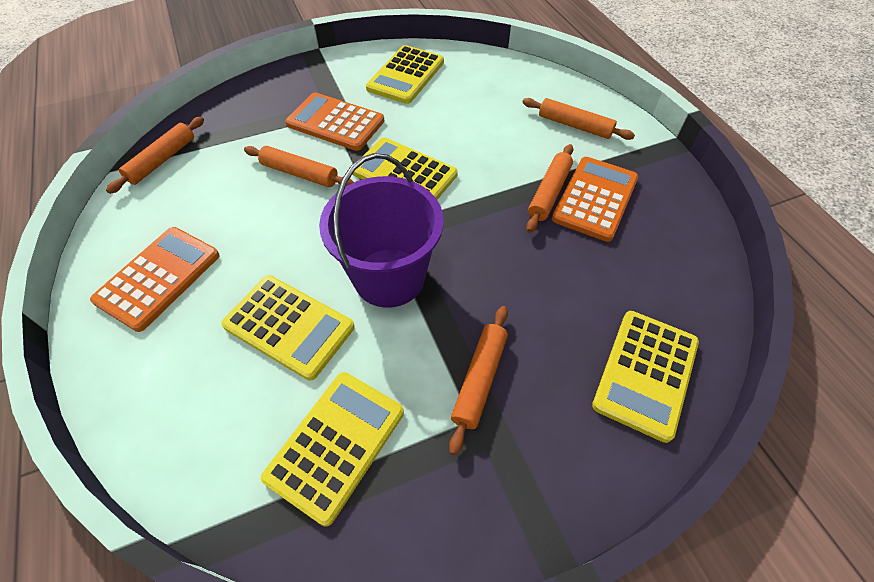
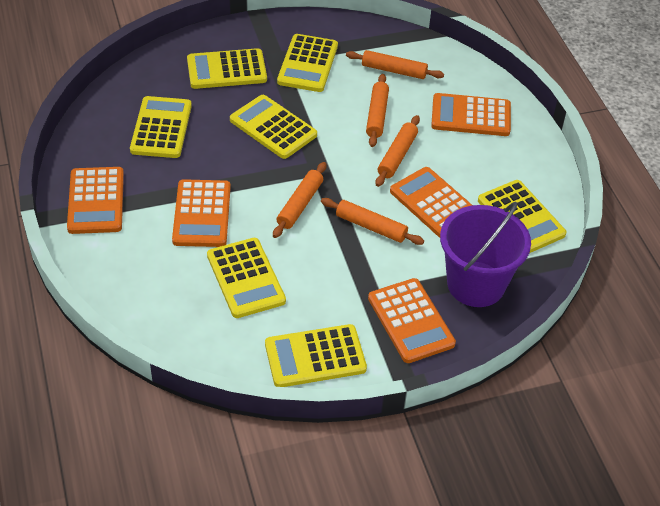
orange calculator: [90,227,220,332] [285,92,384,151] [552,157,639,242] = 3 -> [67,167,124,234] [172,179,231,247] [368,278,456,363] [390,167,472,238] [431,93,511,136] = 5
yellow calculator: [221,275,355,380] [261,372,404,527] [352,137,458,200] [366,45,444,104] [592,311,699,443] = 5 -> [130,96,192,158] [187,48,267,89] [207,238,286,318] [230,95,317,159] [265,324,367,387] [277,34,338,92] [478,180,566,253] = 7

